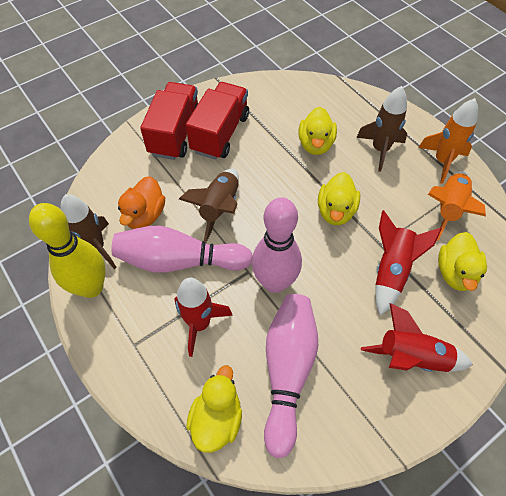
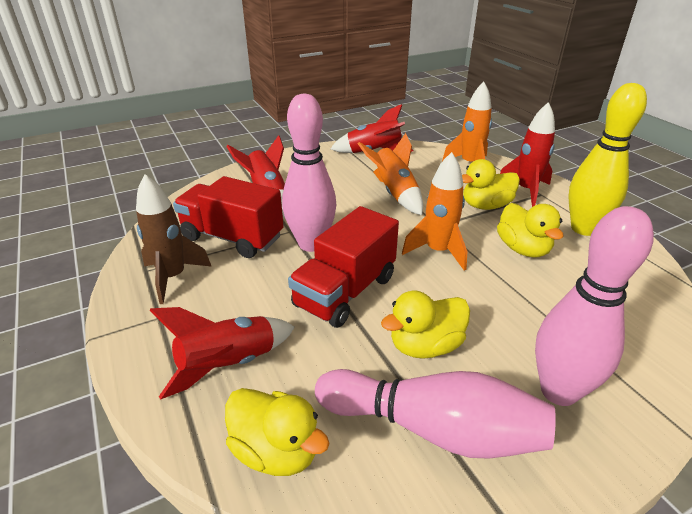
brown rocket: [61,194,117,269] [179,169,239,243] [356,86,407,172] = 3 -> [136,174,212,304] = 1
orange duck: [118,176,165,229] = 1 -> none = 0
orange rocket: [418,98,478,184] [428,171,486,241] = 2 -> [358,133,423,215] [402,152,467,271] [442,82,492,162] = 3
red rocket: [174,278,233,357] [361,303,473,372] [375,210,442,315] = 3 -> [149,307,295,400] [226,135,285,218] [331,104,414,153] [500,102,555,207] = 4

